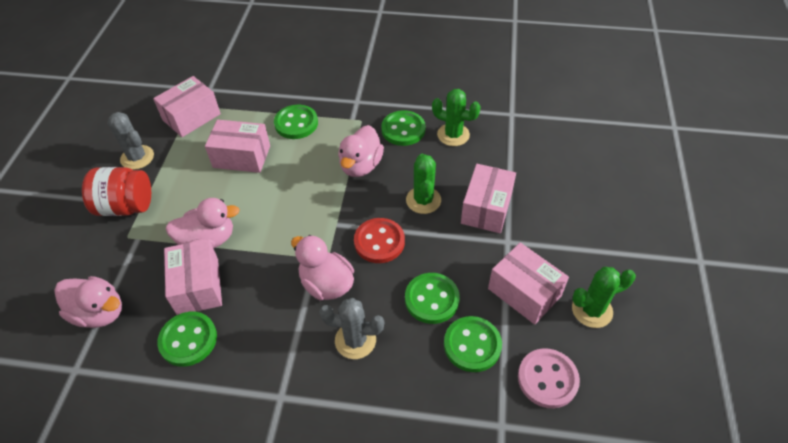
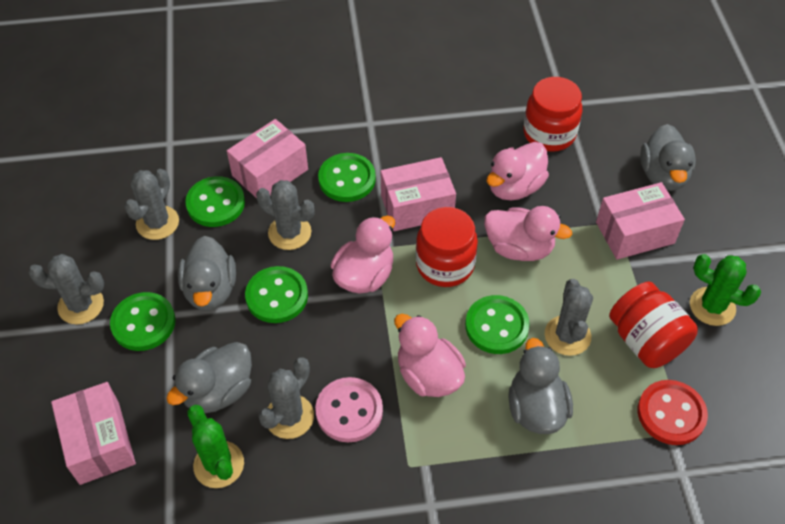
green cactus: [406,154,441,214] [432,89,481,146] [572,267,636,328] = 3 -> [187,405,244,488] [690,254,761,326] = 2
grey cactus: [107,112,154,170] [319,298,384,359] = 2 -> [28,254,104,325] [124,169,179,240] [256,180,315,250] [258,357,314,439] [545,279,593,356] = 5
grey duck: none = 0 -> [166,342,252,413] [178,236,236,311] [508,338,573,434] [640,124,696,191] = 4
pink box: [153,76,221,137] [164,239,222,315] [205,120,270,173] [461,164,516,233] [488,242,569,325] = 5 -> [51,382,136,485] [227,119,308,198] [381,157,456,231] [596,182,685,260] = 4
red jar: [82,167,151,216] = 1 -> [416,207,478,287] [523,77,582,152] [609,281,698,368] = 3

